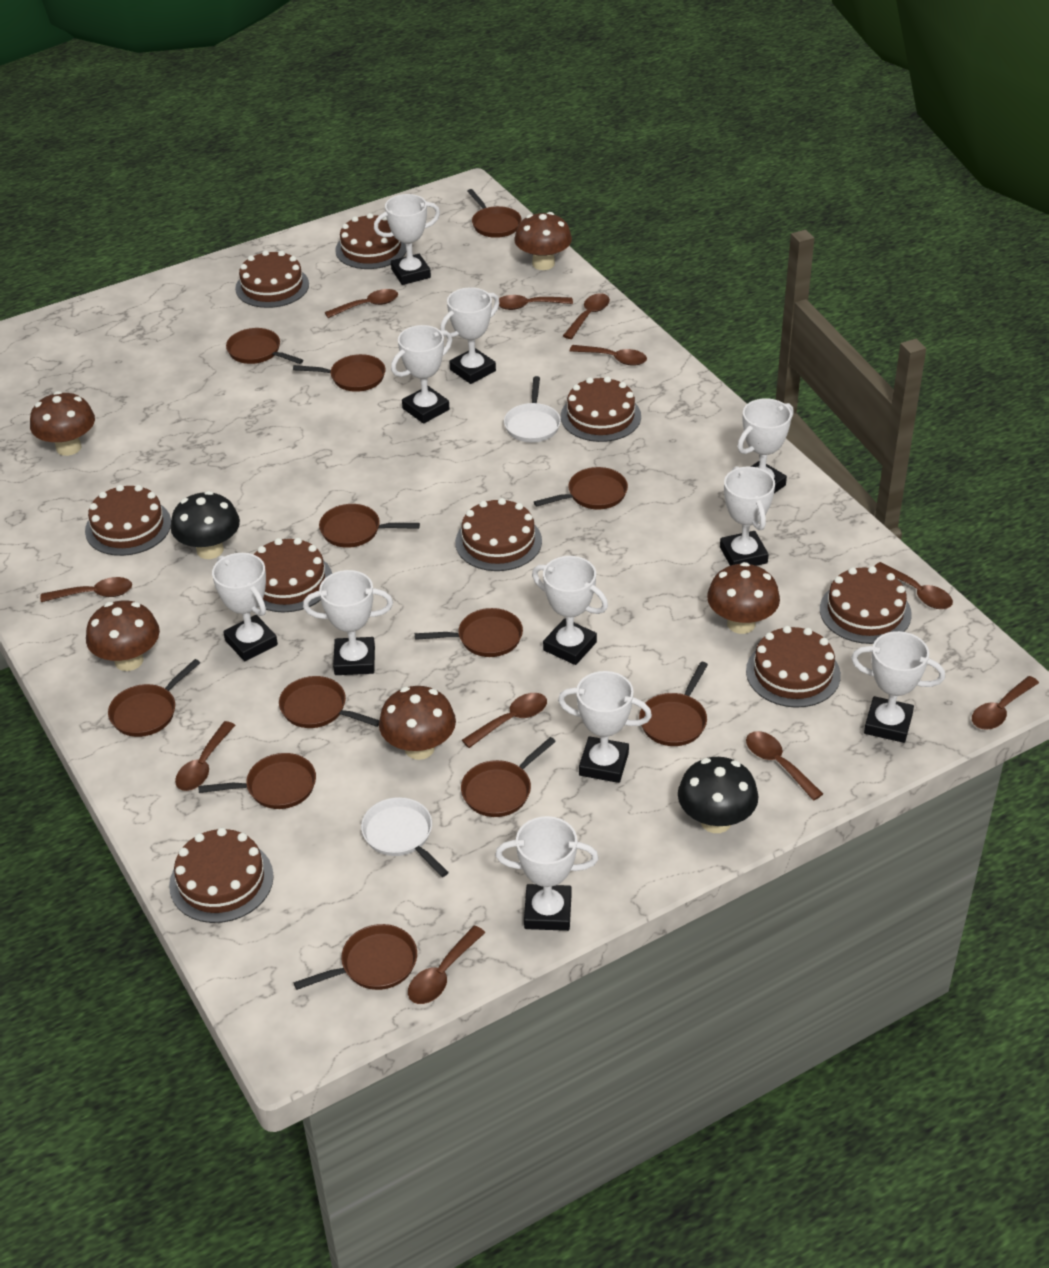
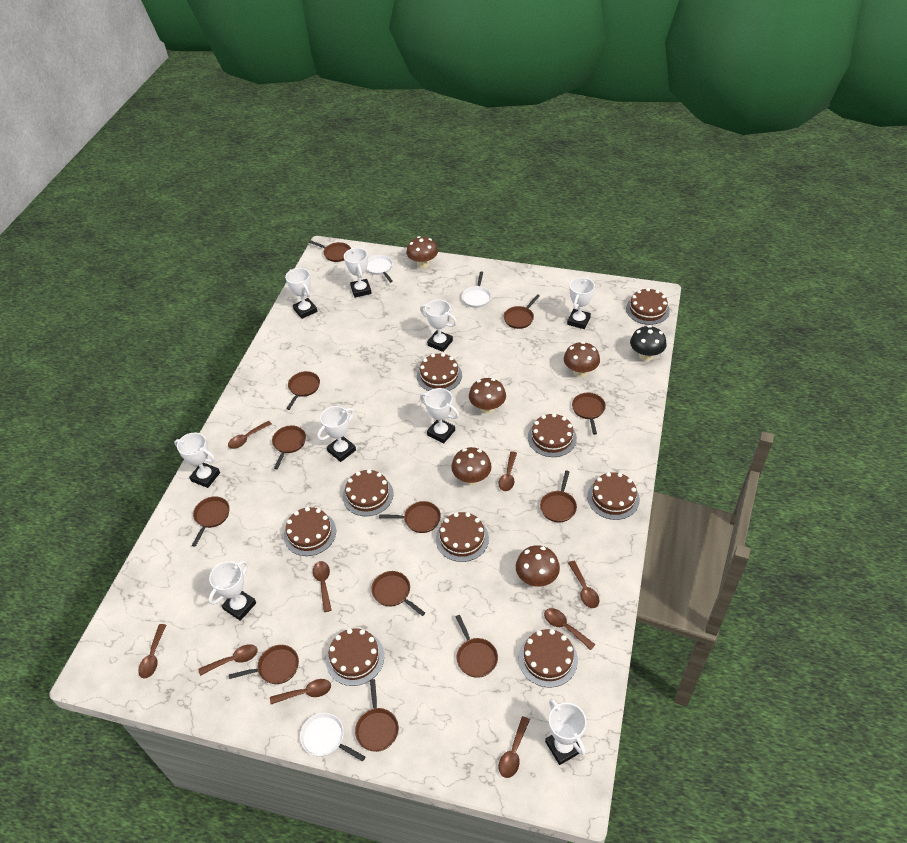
black mushroom: [171,491,240,559] [678,757,759,833] = 2 -> [630,325,667,361] = 1
brown spoon: [40,577,132,602] [175,721,235,791] [325,289,398,318] [408,925,485,1004] [462,693,547,748] [499,295,573,310] [563,293,610,339] [570,345,647,366] [746,731,823,801] [874,562,953,609] [972,676,1039,730] = 11 -> [138,624,166,679] [198,644,258,676] [228,421,272,449] [270,679,331,704] [313,561,332,612] [498,451,517,491] [499,716,530,778] [544,608,596,650] [568,561,599,608] = 9
white pan: [361,797,449,877] [504,376,561,443] = 2 -> [300,713,365,761] [366,255,393,283] [462,271,491,308] = 3
white trophy: [212,553,278,661] [303,570,393,675] [374,194,440,285] [391,325,452,424] [440,287,500,384] [495,816,599,931] [532,556,608,665] [558,671,652,783] [720,466,775,566] [737,399,794,493] [851,631,945,743] = 11 -> [174,433,220,488] [209,560,256,621] [285,268,317,319] [317,406,356,462] [344,248,372,298] [420,299,457,352] [420,388,459,443] [545,699,587,765] [567,277,595,329] = 9

